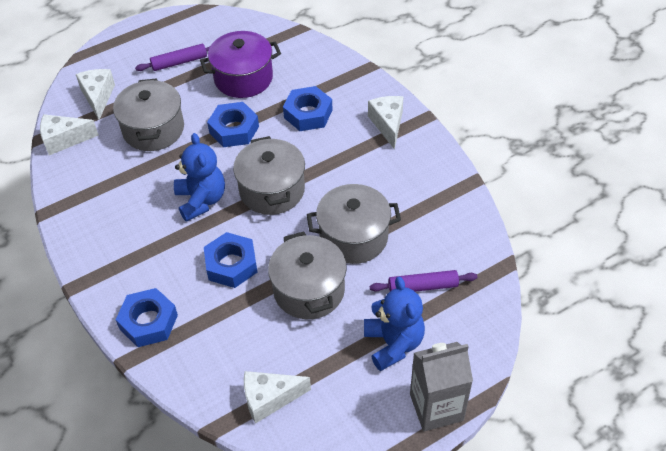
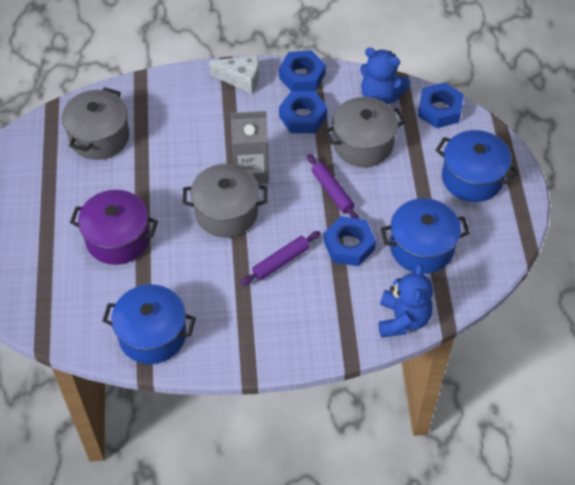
blue pot: none = 0 -> [102,284,196,364] [381,198,470,274] [436,130,518,202] = 3
grey pot: [113,78,184,151] [233,136,305,215] [268,231,347,319] [307,184,401,264] = 4 -> [62,87,129,160] [182,164,268,238] [324,97,406,167] = 3
white cheese: [40,114,99,155] [76,69,115,120] [244,371,311,424] [368,96,404,150] = 4 -> [209,55,259,94] = 1

